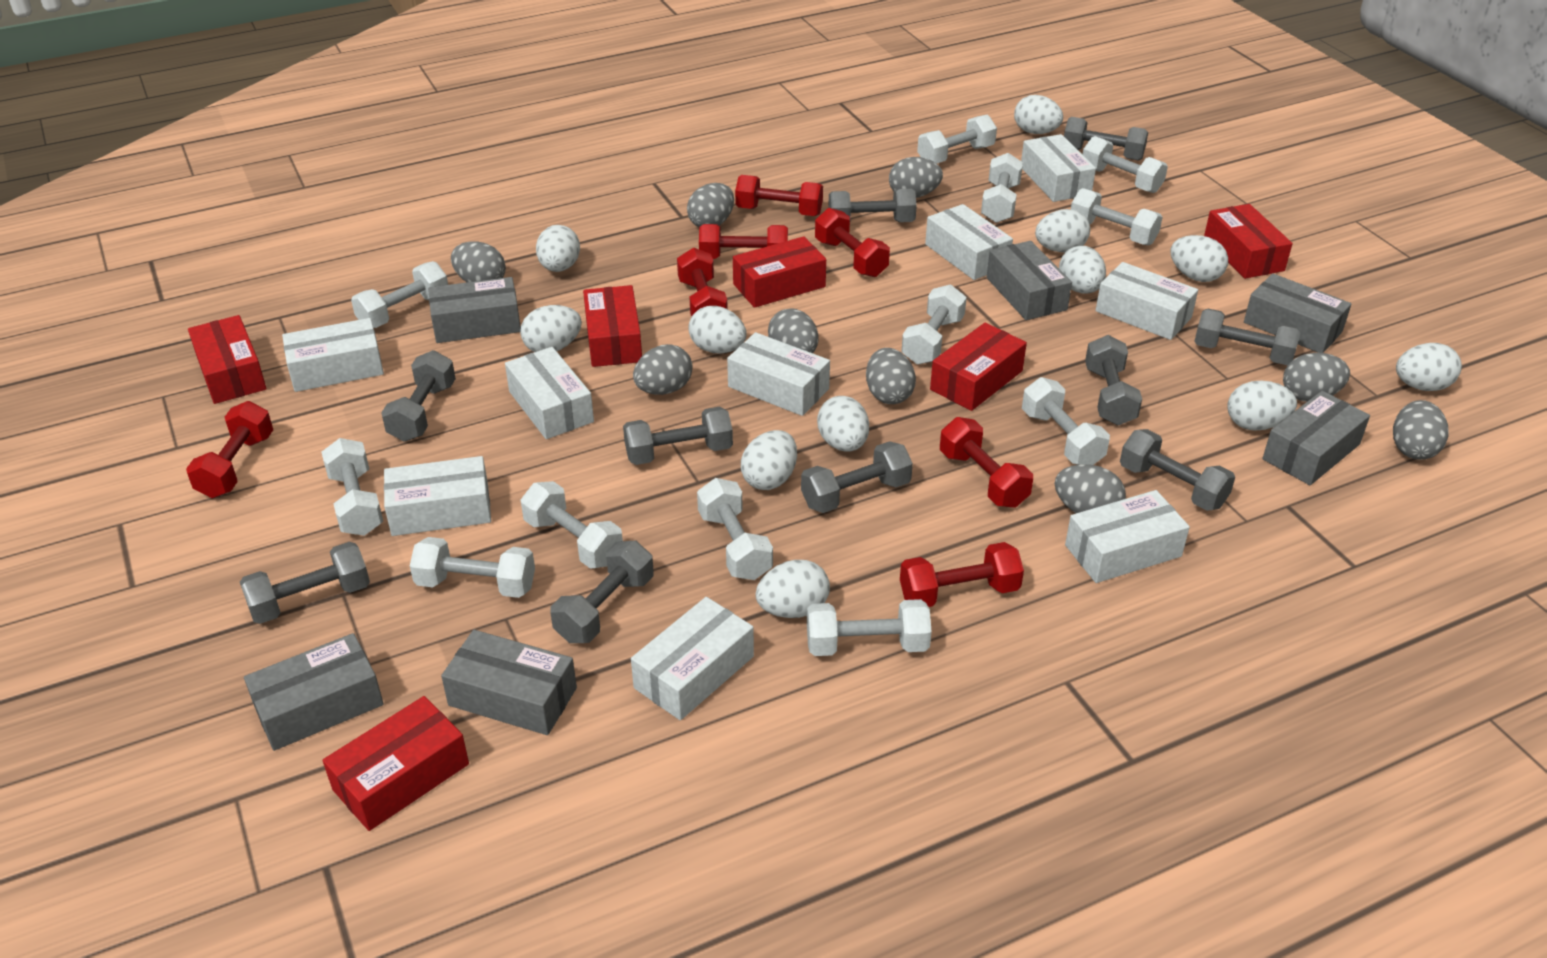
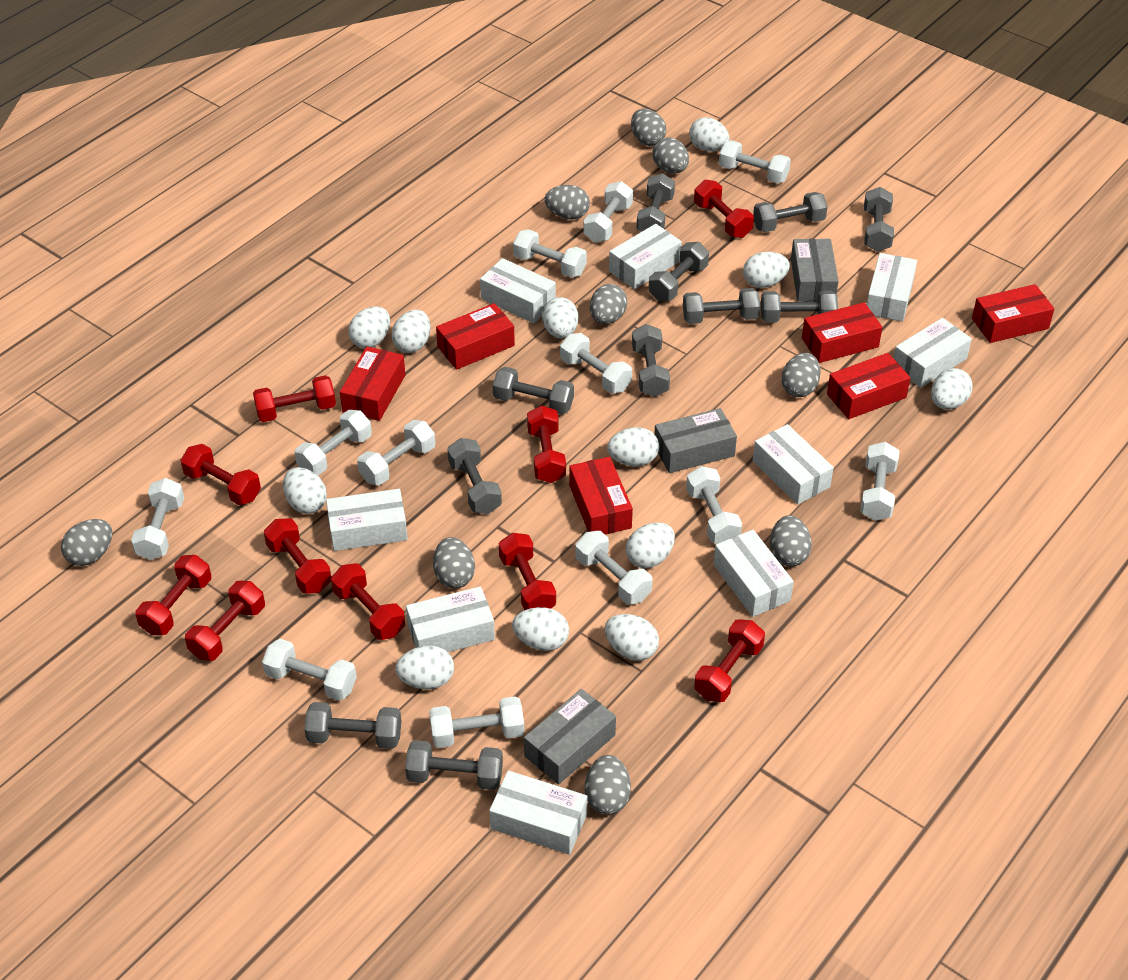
grey box: [244,633,384,751] [428,277,521,343] [441,630,577,735] [987,241,1072,320] [1244,273,1351,353] [1262,391,1370,485] = 6 -> [524,689,616,785] [654,408,737,473] [791,239,839,302] = 3
grey dumbbell: [240,542,370,624] [381,350,456,442] [550,541,654,643] [623,407,733,465] [801,441,913,513] [828,189,917,222] [1064,117,1148,161] [1085,335,1142,425] [1120,429,1235,511] [1194,309,1301,365] = 10 -> [304,702,401,749] [405,740,503,790] [447,438,502,514] [493,367,574,415] [632,324,670,397] [637,173,675,232] [649,242,709,301] [683,288,760,324] [753,192,828,232] [761,291,838,323] [864,187,894,252] = 11
red dumbbell: [186,401,273,498] [677,247,728,317] [699,224,788,259] [735,175,823,216] [815,208,890,277] [900,542,1024,607] [940,417,1033,508] = 7 -> [135,555,211,635] [180,444,261,505] [185,581,265,661] [253,375,336,422] [264,518,331,594] [331,564,405,640] [499,533,556,610] [527,405,566,483] [694,180,754,238] [694,619,765,702] = 10

